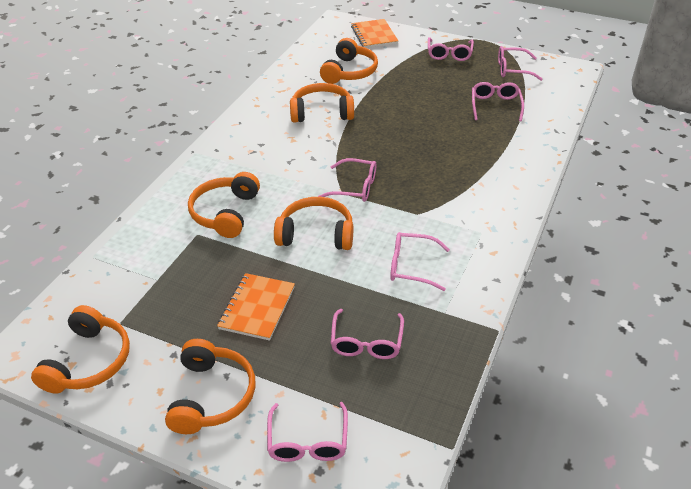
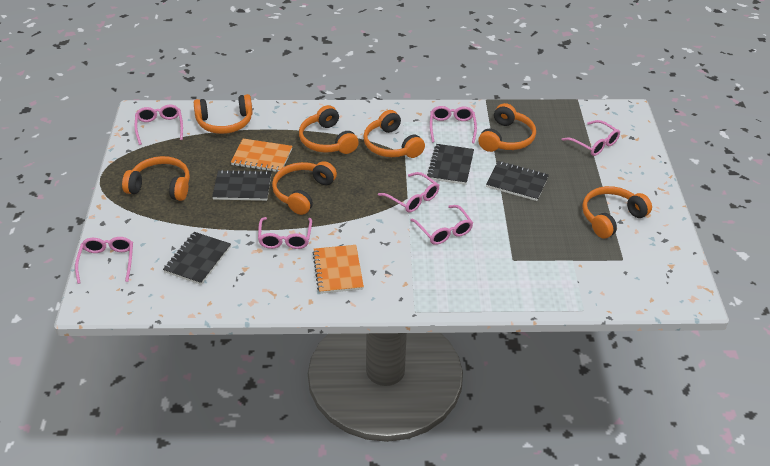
black notebook: none = 0 -> [163,232,231,285] [212,170,271,201] [427,144,474,185] [486,161,549,201] = 4
orange headphones: [31,305,130,394] [165,339,255,434] [188,172,260,238] [274,197,353,250] [290,83,354,123] [320,38,378,84] = 6 -> [122,156,190,201] [194,94,253,134] [272,161,337,215] [299,105,359,154] [363,110,425,158] [478,103,536,152] [582,186,652,238] = 7

